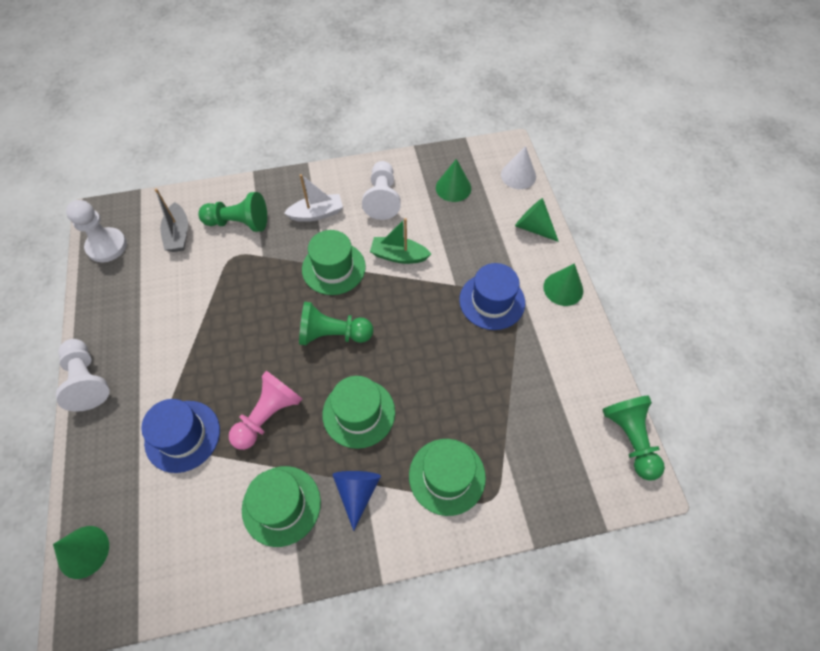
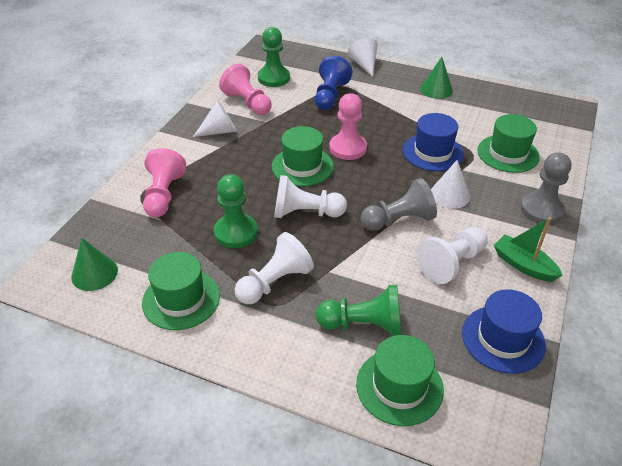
blue cone: [332,471,381,531] = 1 -> none = 0
blue pawn: none = 0 -> [315,56,353,110] = 1
green cone: [53,526,109,579] [436,159,471,202] [515,198,559,242] [543,263,583,306] = 4 -> [71,238,118,291] [420,57,453,99] = 2
grey boat: [155,189,188,252] = 1 -> none = 0
grey pawn: none = 0 -> [361,178,437,231] [521,152,572,224] = 2
pink pawn: [229,371,302,450] = 1 -> [143,148,186,217] [219,64,272,115] [329,93,367,160] = 3
white boat: [284,174,343,222] = 1 -> none = 0
white cone: [501,146,536,189] = 1 -> [193,100,237,137] [348,38,377,77] [431,160,470,209] = 3

